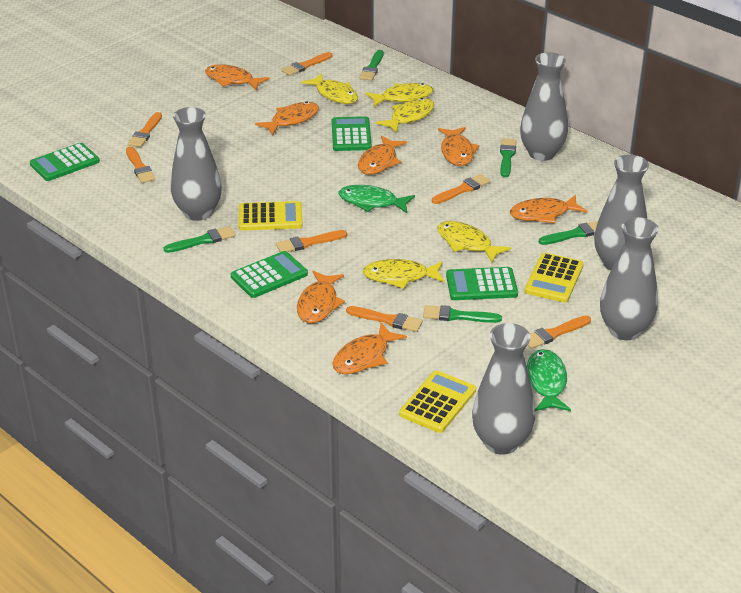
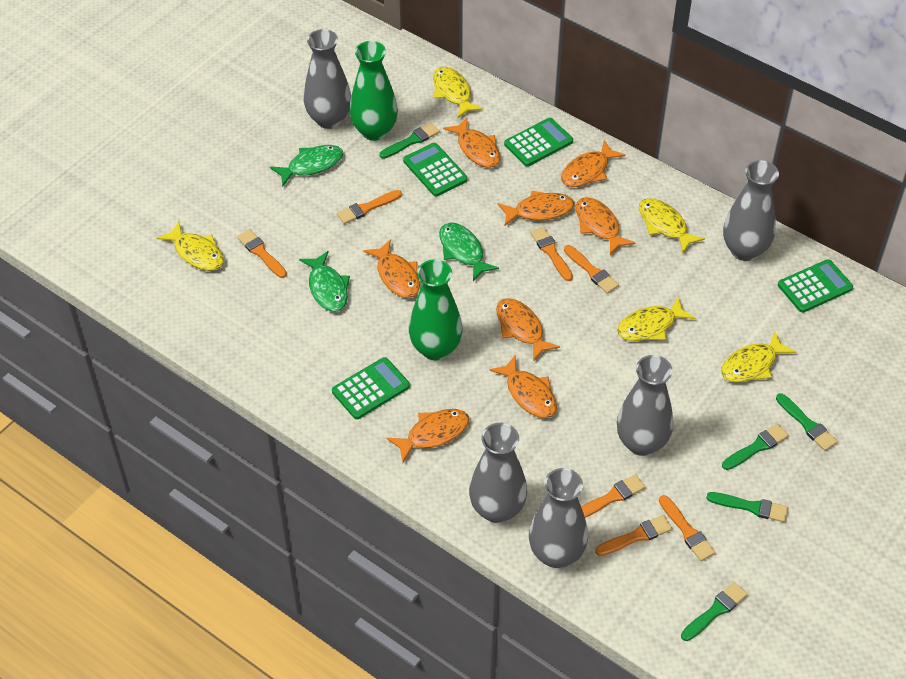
green fish: [338,185,415,213] [527,349,571,411] = 2 -> [270,145,343,186] [299,251,350,312] [439,222,499,281] = 3
green vase: none = 0 -> [350,41,398,141] [409,259,462,360] = 2
orange fish: [205,64,270,90] [255,101,319,135] [297,271,345,323] [332,322,407,374] [358,135,407,175] [438,127,480,166] [510,195,587,223] = 7 -> [363,239,420,298] [386,409,469,462] [443,117,500,168] [489,354,557,418] [496,298,560,362] [497,191,574,226] [561,140,625,187] [576,197,635,255] = 8
yellow calculator: [239,201,303,231] [399,371,476,433] [525,253,584,302] = 3 -> none = 0

